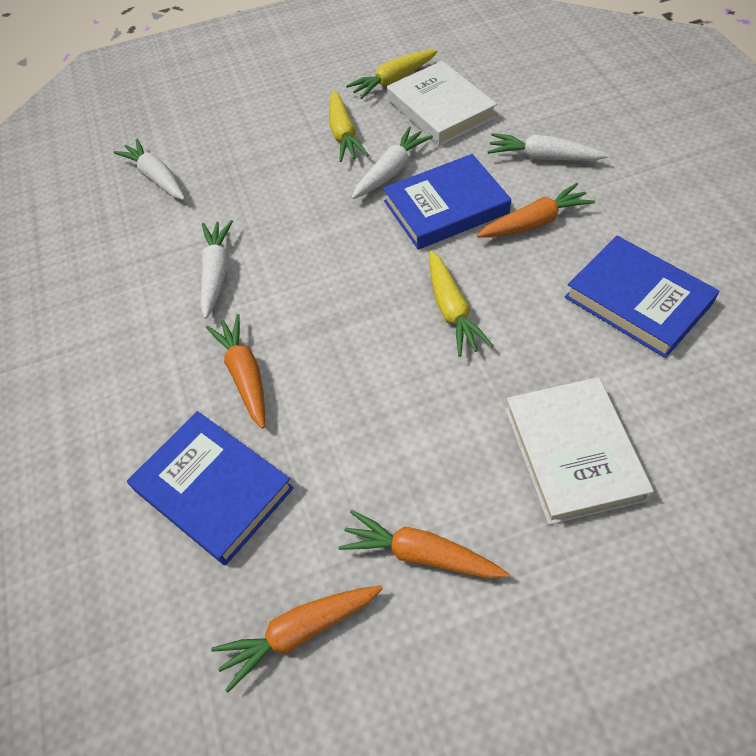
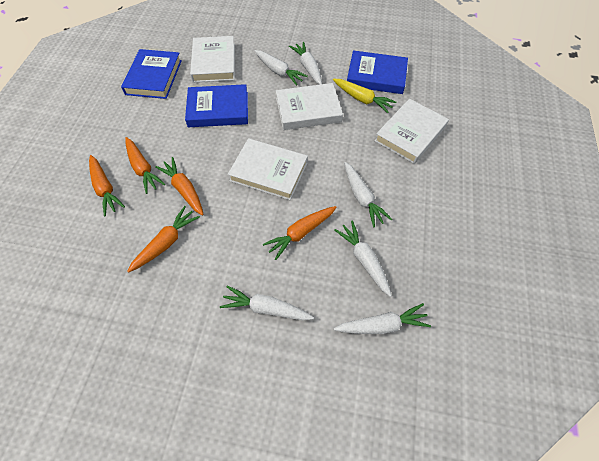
orange carrot: [206,314,265,429] [211,586,383,693] [338,510,509,578] [477,183,595,237] = 4 -> [89,155,125,216] [125,137,165,194] [127,206,200,272] [155,157,204,216] [263,206,337,260] = 5
white book: [387,61,497,146] [505,377,654,525] = 2 -> [190,36,235,82] [228,138,308,200] [276,83,343,130] [375,99,449,164] = 4
white carrot: [113,139,185,200] [201,220,233,319] [351,126,433,199] [487,133,608,161] = 4 -> [220,285,314,320] [255,50,308,86] [289,42,322,85] [334,220,392,297] [334,303,431,334] [344,162,392,228] = 6
yellow carrot: [329,90,369,162] [346,50,437,99] [429,251,493,357] = 3 -> [333,79,396,113] = 1

